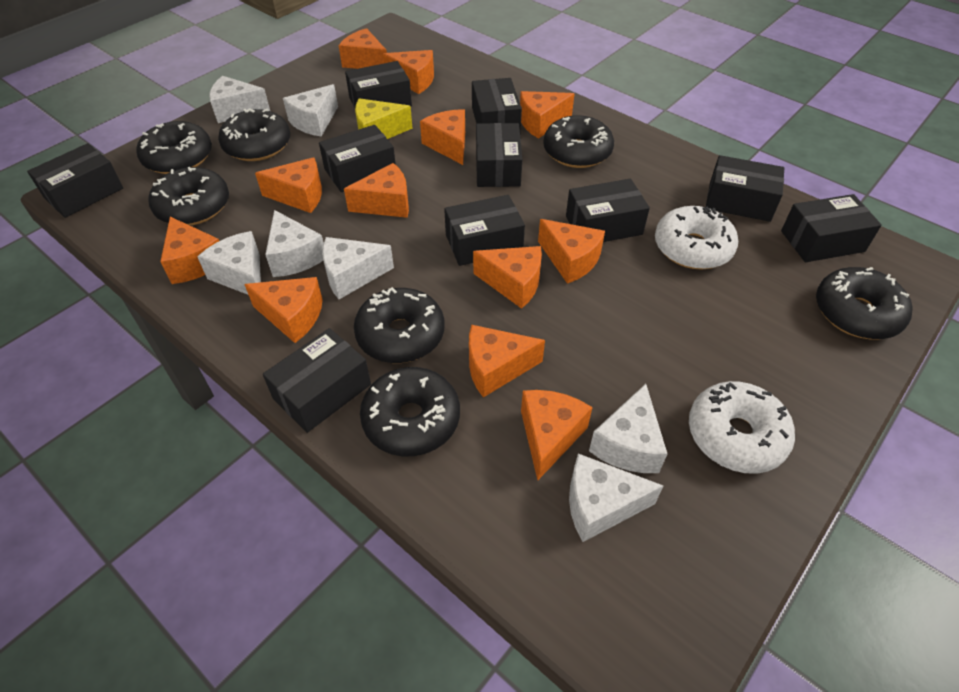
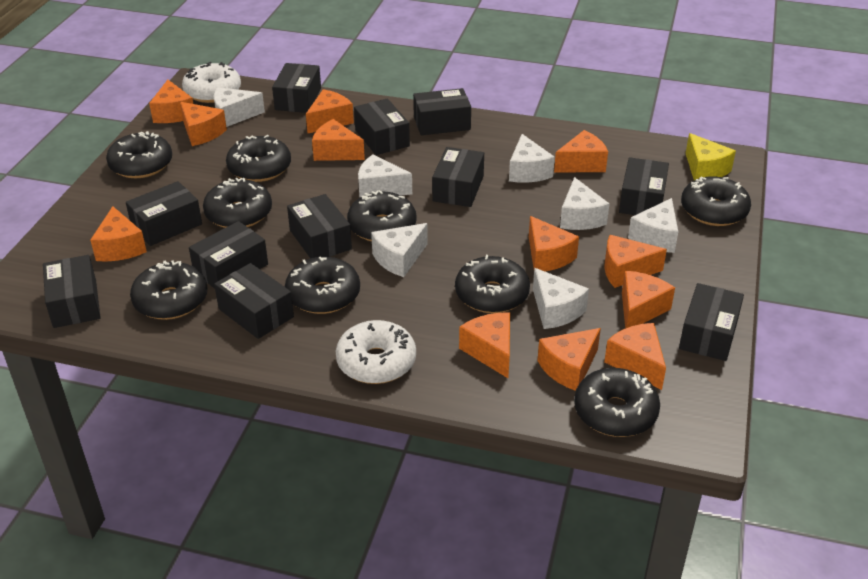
black box: [27,143,123,218] [263,328,371,433] [319,125,396,192] [345,61,412,108] [444,195,525,266] [472,78,522,133] [476,123,522,187] [566,179,650,242] [706,155,784,222] [781,194,882,262] = 10 -> [43,255,101,328] [126,181,202,246] [189,221,268,289] [214,263,294,339] [272,63,321,113] [287,194,352,259] [354,99,410,155] [413,88,471,135] [432,147,484,207] [619,157,669,215] [679,283,744,361] = 11
black donut: [136,121,212,174] [148,167,229,226] [218,108,290,161] [354,287,445,363] [360,367,460,456] [543,115,614,168] [816,267,913,339] = 7 -> [106,131,172,178] [130,260,207,320] [203,178,272,228] [226,135,291,182] [285,256,360,314] [347,190,416,242] [455,255,530,313] [574,368,660,437] [681,176,751,226] = 9

